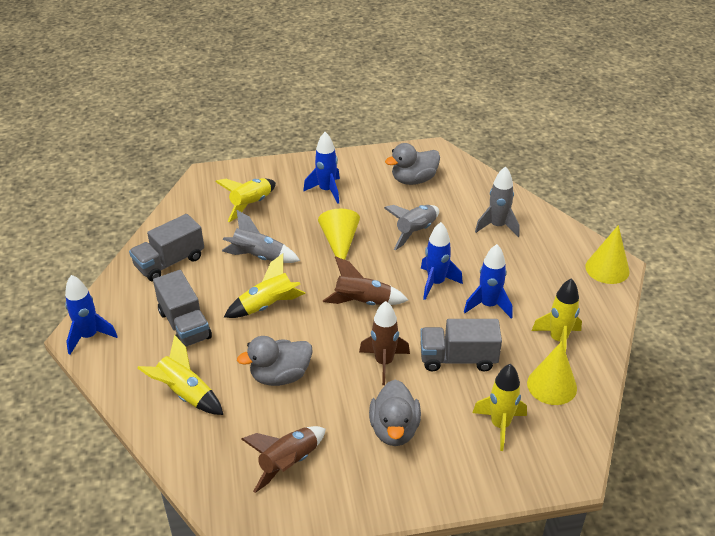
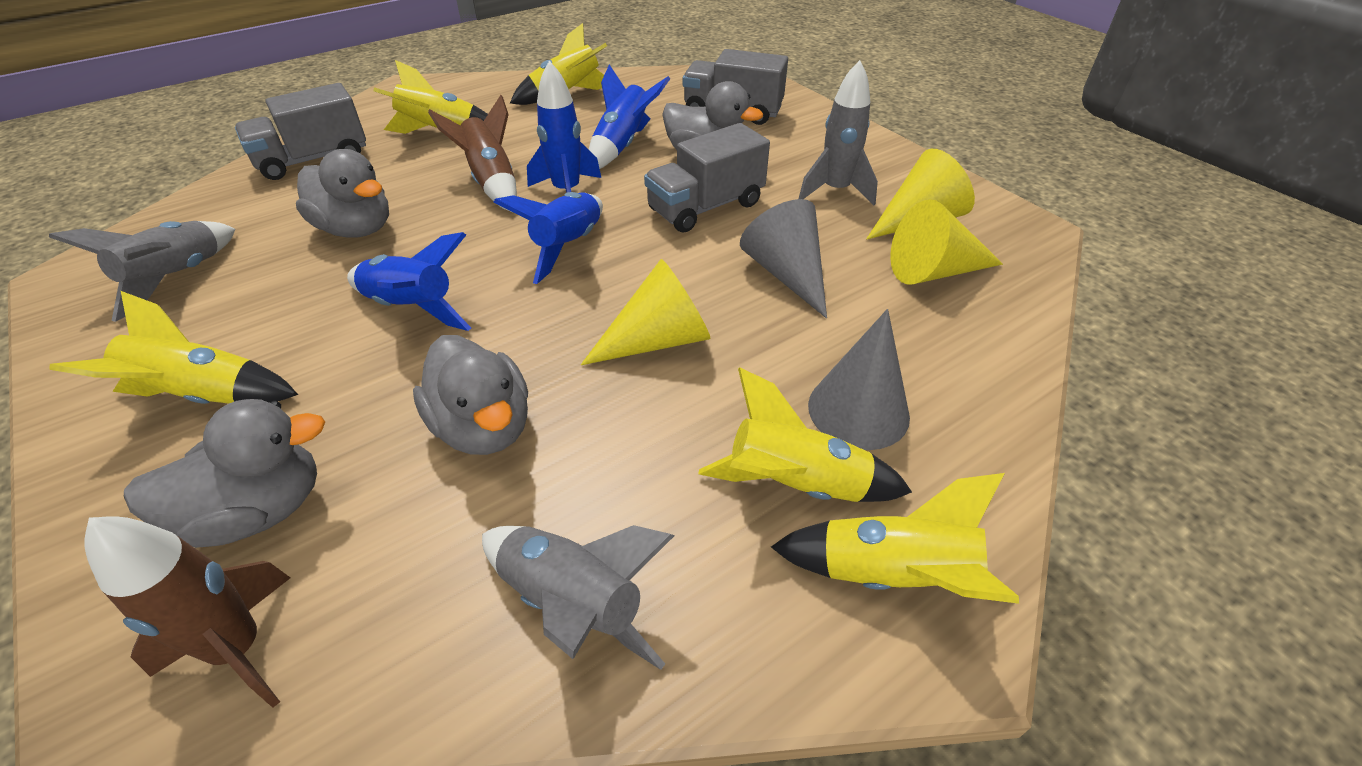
brown rocket: [241,426,326,493] [323,256,408,305] [359,301,410,385] = 3 -> [84,517,290,708] [428,95,517,211] = 2
grey cone: none = 0 -> [740,199,827,319] [808,309,910,450] = 2
grey duck: [237,336,313,386] [369,380,421,446] [385,143,440,185] = 3 -> [124,399,325,548] [296,149,389,238] [413,335,528,455] [662,81,763,150] = 4

